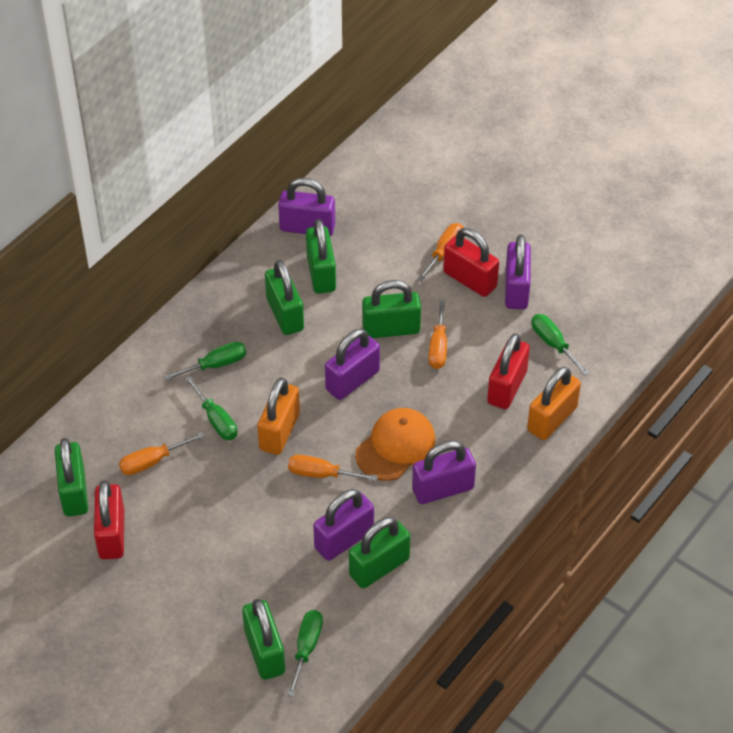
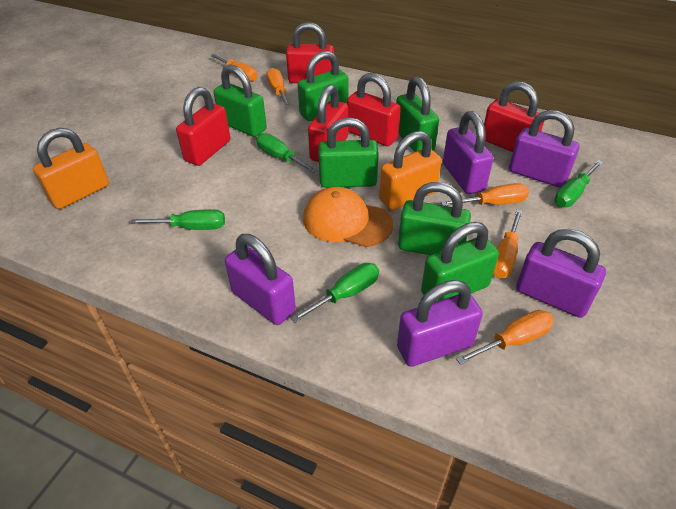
orange screwdriver: [119,432,204,475] [288,455,378,481] [417,223,464,282] [428,299,447,369] = 4 -> [211,54,258,82] [266,68,290,108] [441,183,529,206] [456,310,554,365] [493,210,523,278] = 5
red padlock: [94,481,124,559] [443,228,499,297] [487,333,530,409] = 3 -> [176,87,230,166] [286,22,334,83] [308,84,348,162] [347,73,401,146] [484,81,544,152] = 5

